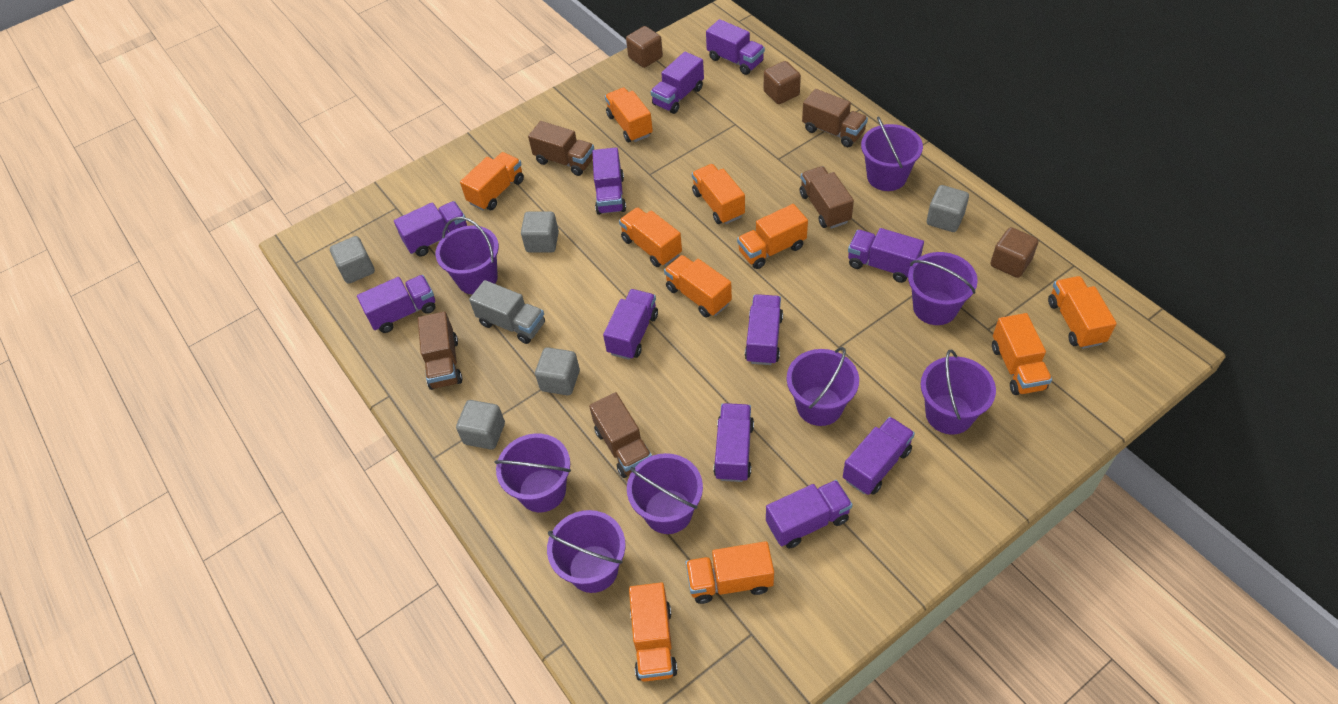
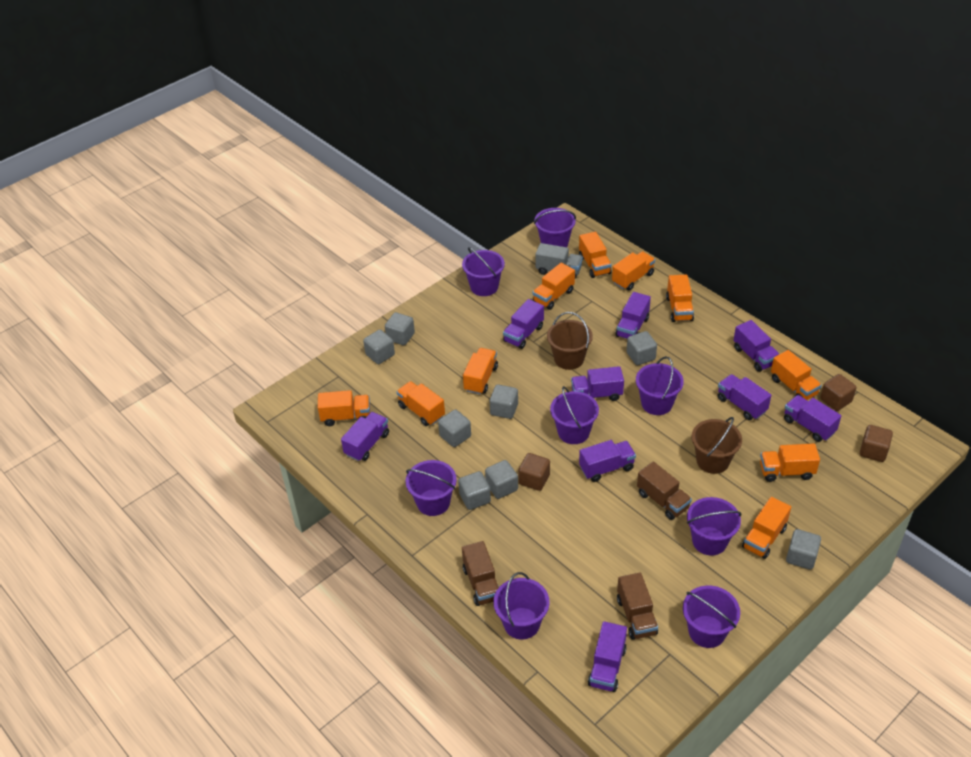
brown bucket: none = 0 -> [547,312,593,370] [692,417,742,474] = 2
brown truck: [418,311,462,390] [528,121,594,176] [589,392,652,478] [800,166,854,229] [802,89,868,147] = 5 -> [462,541,499,606] [617,572,658,640] [637,461,692,520] = 3
grey cube: [330,236,375,284] [456,400,505,450] [521,211,559,253] [535,347,580,396] [927,185,969,232] = 5 -> [363,330,395,364] [385,312,415,345] [438,409,471,447] [458,471,491,510] [485,460,518,499] [490,384,518,419] [627,331,657,365] [786,529,821,570] = 8
purple truck: [357,275,436,333] [394,201,467,256] [592,147,626,215] [603,289,658,360] [651,52,704,114] [706,19,765,75] [713,403,754,482] [745,294,783,365] [766,480,853,549] [843,417,915,495] [848,228,924,283] = 11 -> [341,412,389,461] [503,299,544,349] [571,366,624,401] [579,440,636,482] [588,621,627,692] [615,292,651,339] [718,374,771,420] [733,320,779,372] [784,395,841,442] = 9

